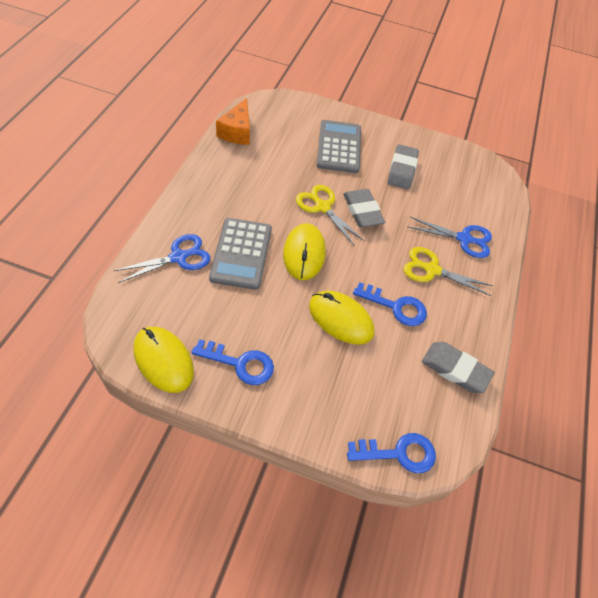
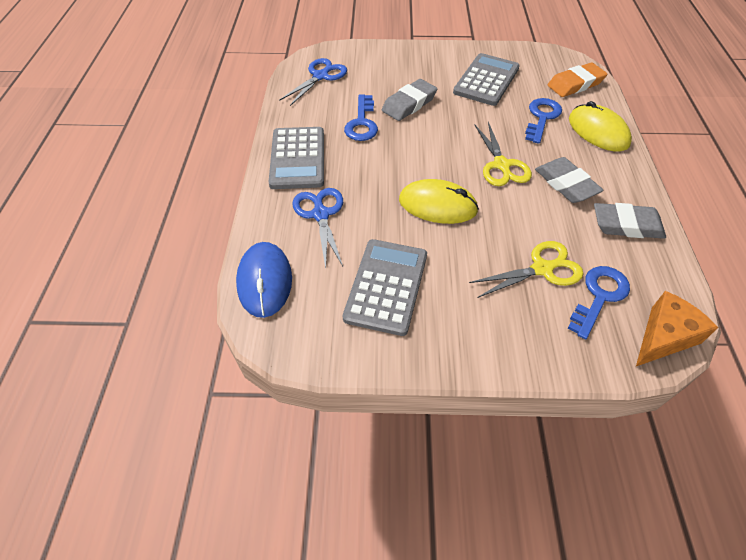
blue mouse: none = 0 -> [236,242,292,318] = 1
grey calculator: [209,218,272,290] [317,120,361,173] = 2 -> [269,127,324,189] [343,239,427,336] [453,53,520,106] = 3
orange eraser: none = 0 -> [548,63,607,97] = 1
yellow mouse: [133,327,194,393] [283,223,326,280] [309,291,374,345] = 3 -> [399,179,479,224] [569,101,632,151] = 2

